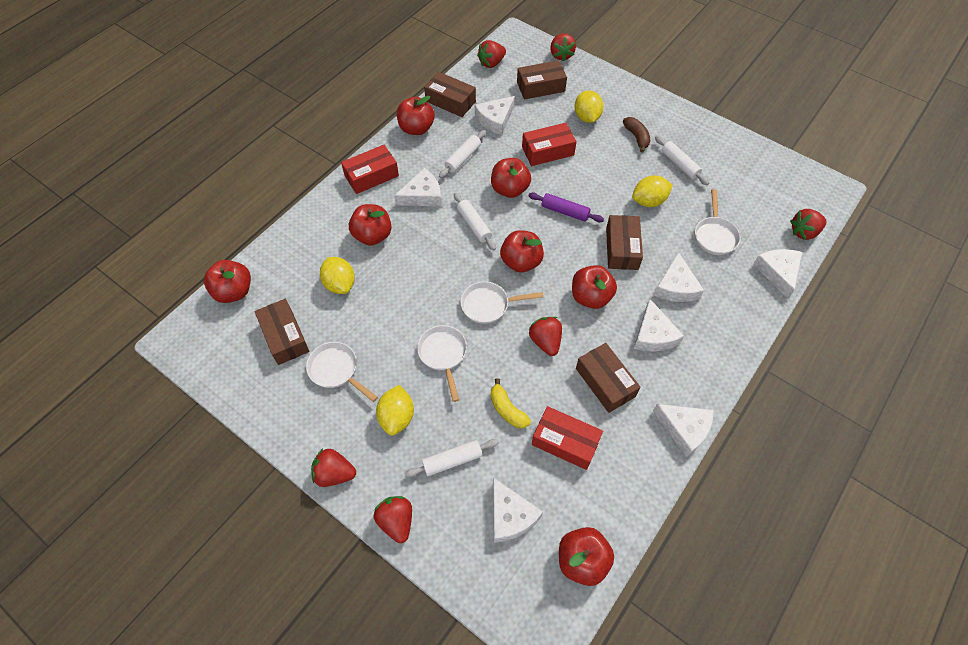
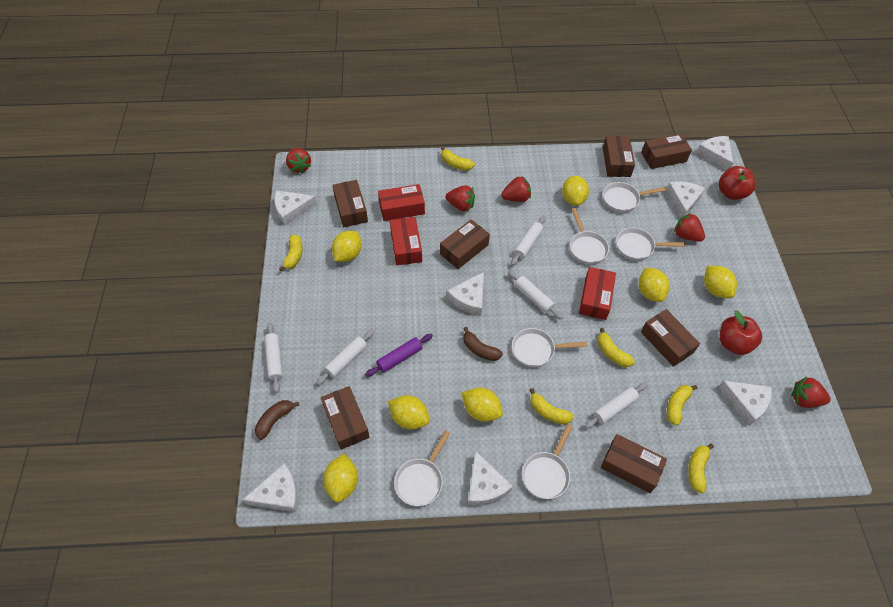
brown banana: [623,117,650,152] = 1 -> [255,400,299,440] [463,327,503,361] = 2
brown box: [255,299,309,365] [424,72,476,117] [517,60,567,99] [576,343,641,413] [606,215,643,270] = 5 -> [321,386,370,450] [332,180,368,227] [440,219,490,269] [601,434,667,493] [603,136,635,177] [641,134,692,169] [641,309,700,367] = 7
red apple: [204,260,251,303] [349,204,392,246] [397,96,434,135] [491,158,531,198] [500,230,544,273] [559,527,614,586] [572,265,617,309] = 7 -> [719,166,755,200] [719,310,762,355] = 2
red strawberry: [311,449,356,487] [374,496,412,543] [477,40,506,68] [529,317,562,356] [550,33,576,62] [790,209,827,240] = 6 -> [286,148,311,173] [446,185,475,211] [501,176,531,202] [674,213,705,242] [791,376,831,408] = 5
white pan: [306,342,378,402] [417,325,467,402] [461,281,543,324] [695,189,741,255] = 4 -> [394,430,450,506] [512,328,587,367] [522,424,573,499] [570,208,609,264] [603,182,667,212] [616,228,685,260] = 6
white rolling pin: [404,439,499,478] [439,130,486,178] [454,193,496,251] [655,136,709,185] = 4 -> [264,323,283,393] [316,330,374,385] [508,270,563,320] [511,216,546,266] [585,383,647,429] = 5
yellow banana: [491,378,531,428] = 1 -> [279,235,303,272] [441,146,475,171] [530,388,574,424] [598,328,635,367] [667,385,697,426] [688,443,714,493] = 6
yellow lemon: [320,257,355,294] [376,385,414,436] [575,90,603,123] [632,175,673,207] = 4 -> [323,454,358,503] [332,231,362,262] [388,395,430,429] [462,388,503,422] [562,176,589,206] [639,267,669,302] [704,266,737,298] = 7

